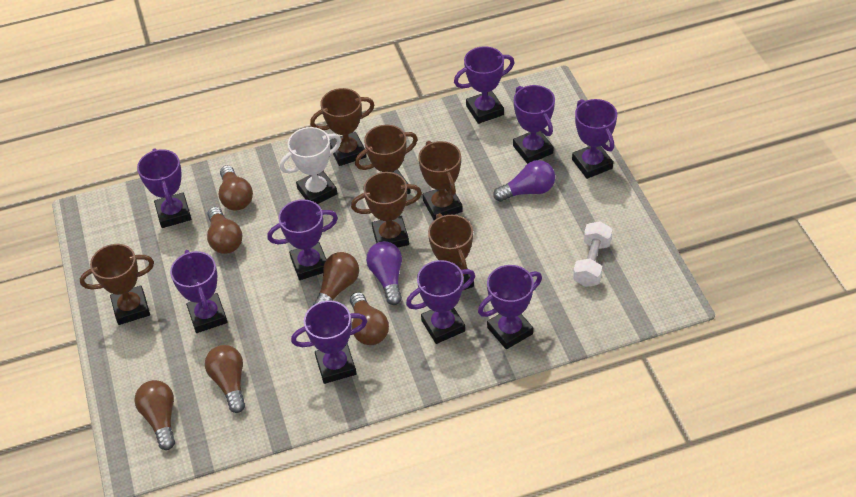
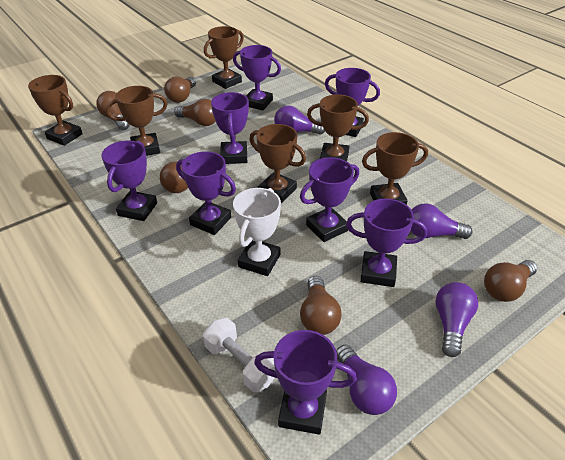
purple light bulb: [366,241,402,305] [493,160,555,202] = 2 -> [274,105,325,135] [336,344,397,415] [410,203,472,239] [435,282,478,357] = 4
purple trophy: [137,148,191,228] [170,250,228,333] [267,199,338,280] [291,301,367,384] [406,260,475,344] [454,46,514,124] [478,265,542,349] [513,85,555,164] [572,99,617,179] = 9 -> [101,140,157,221] [176,151,236,235] [211,92,249,164] [233,45,281,110] [254,330,357,435] [300,157,359,242] [325,68,380,137] [346,199,427,287] = 8

